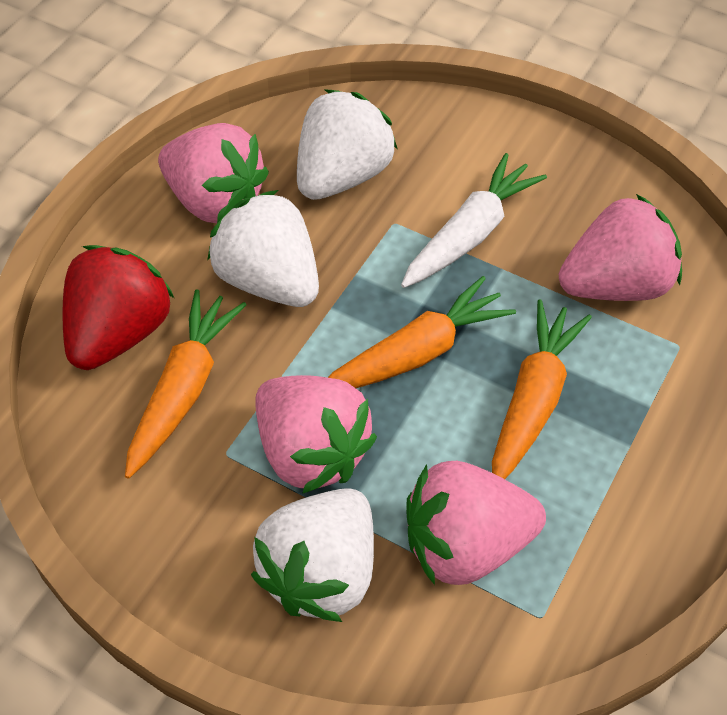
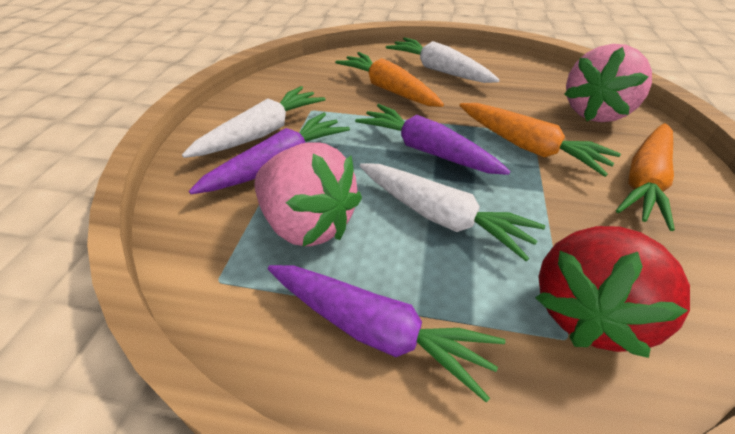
pink strawberry: [158,123,269,223] [255,375,377,494] [406,461,546,585] [559,194,682,301] = 4 -> [255,142,362,247] [564,44,652,122] = 2
purple carrot: none = 0 -> [189,113,350,194] [268,265,506,402] [355,104,510,175] = 3
white carrot: [401,153,547,288] = 1 -> [182,86,326,158] [360,163,545,261] [386,37,500,83] = 3
white strawberry: [207,190,319,307] [251,488,374,622] [297,89,398,200] = 3 -> none = 0

